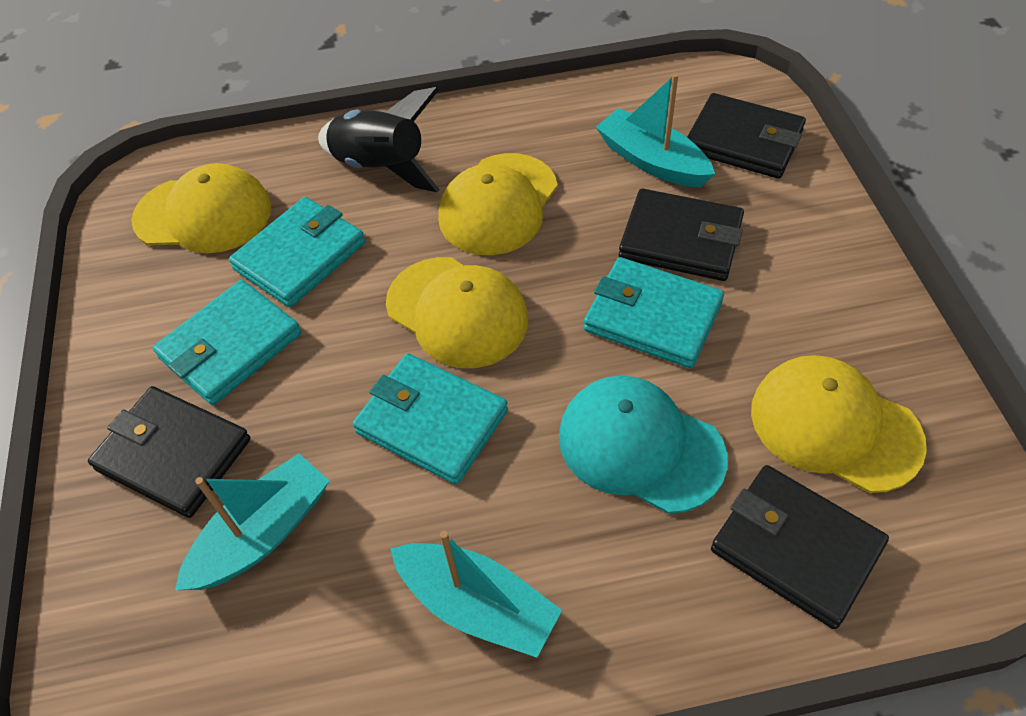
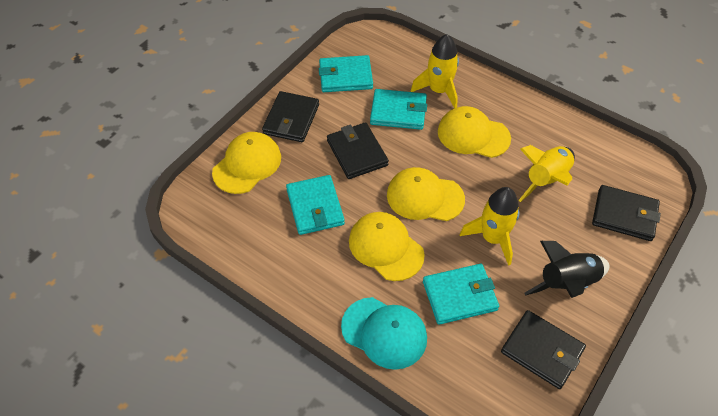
turquoise boat: [175,453,329,590] [390,531,562,658] [596,73,715,187] = 3 -> none = 0
yellow rocket: none = 0 -> [411,34,459,108] [459,187,520,266] [518,145,575,202] = 3

